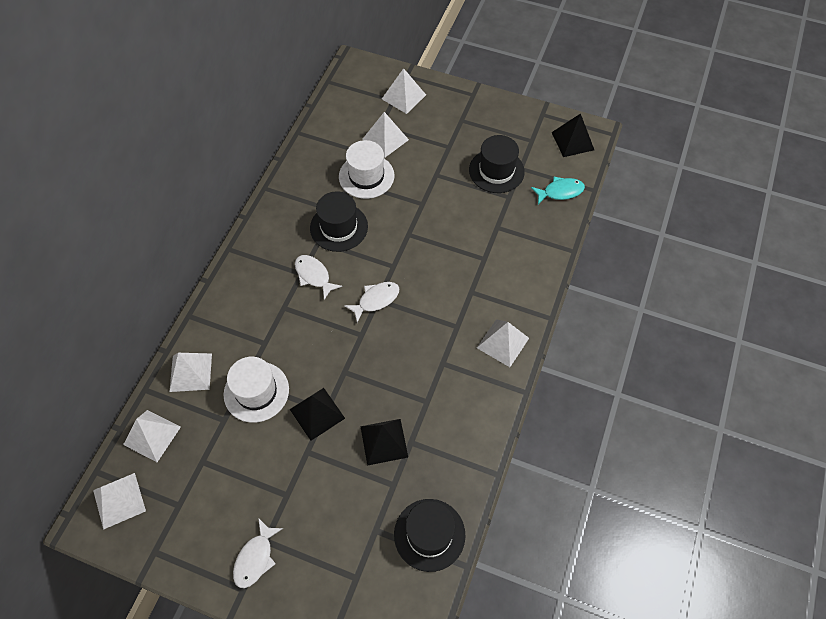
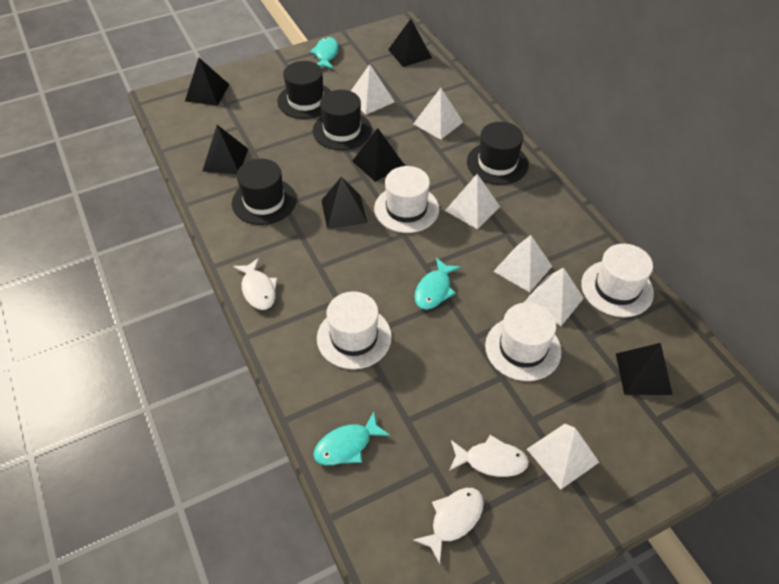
black hat: [310,191,368,252] [394,499,465,572] [469,135,525,193] = 3 -> [232,159,296,225] [277,61,331,119] [313,90,372,150] [467,122,529,185] = 4
black pyramid: [290,388,345,441] [360,419,408,466] [551,113,594,157] = 3 -> [185,58,230,106] [202,125,248,174] [321,176,367,229] [352,128,405,182] [388,19,432,67] [616,343,673,395] = 6
turquoise fish: [531,177,585,204] = 1 -> [310,37,339,69] [313,411,390,465] [415,258,461,310] = 3
white hat: [224,357,289,423] [339,140,394,199] = 2 -> [317,291,392,369] [374,166,439,233] [485,302,562,381] [581,244,654,317] = 4

